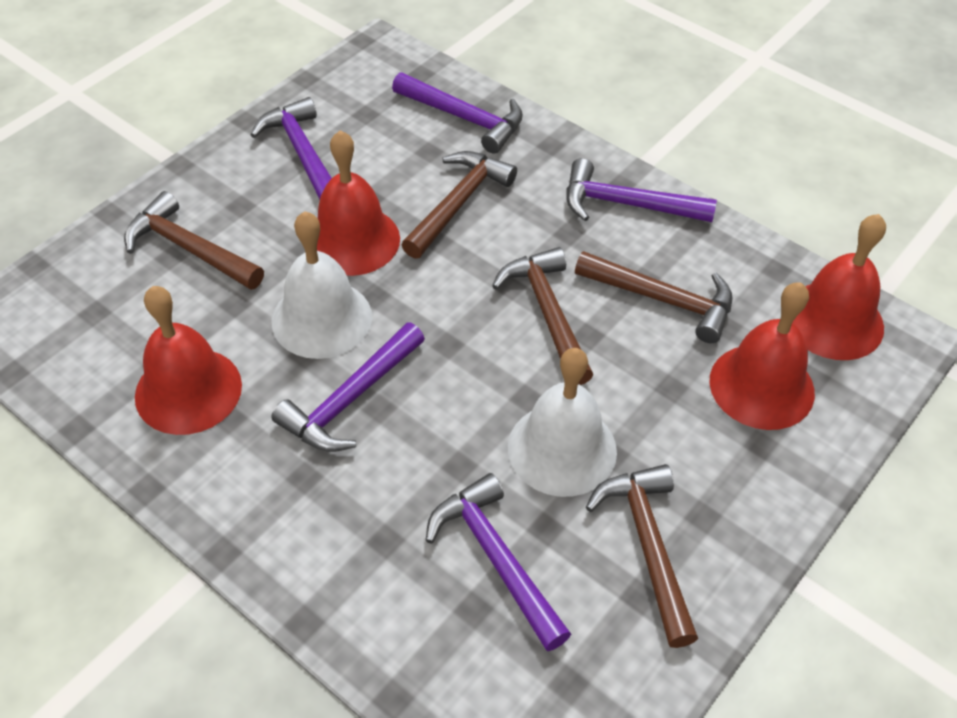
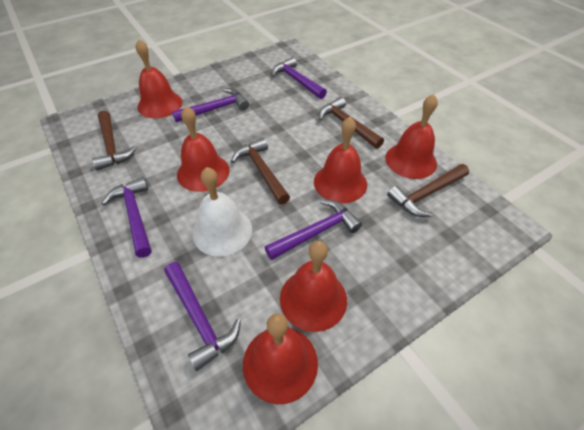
brown hammer: [124,191,264,290] [401,151,517,259] [492,247,593,385] [575,251,733,343] [586,464,698,648] = 5 -> [92,111,136,171] [231,138,290,205] [318,97,384,149] [387,164,469,217] = 4
red bell: [135,286,242,435] [317,130,400,276] [709,282,815,430] [792,214,886,360] = 4 -> [136,39,182,118] [177,106,230,192] [243,313,318,404] [280,241,347,332] [314,117,367,203] [385,94,438,179] = 6
white bell: [272,211,372,359] [508,348,617,497] = 2 -> [193,167,252,257] = 1

